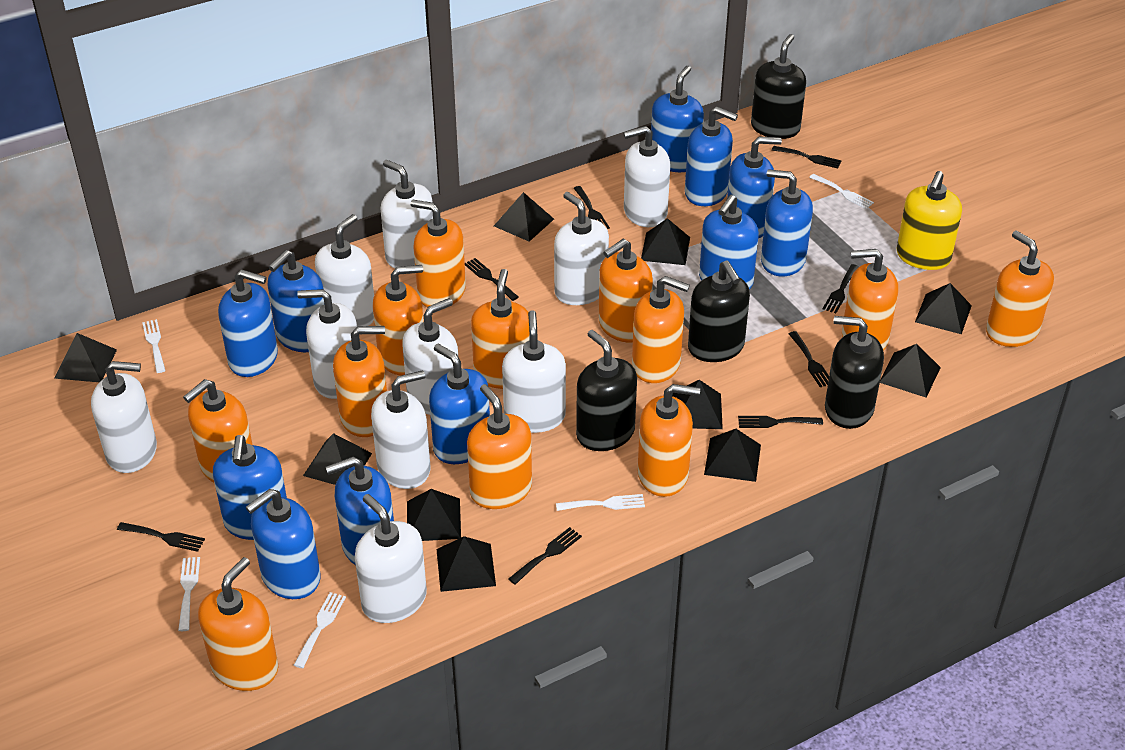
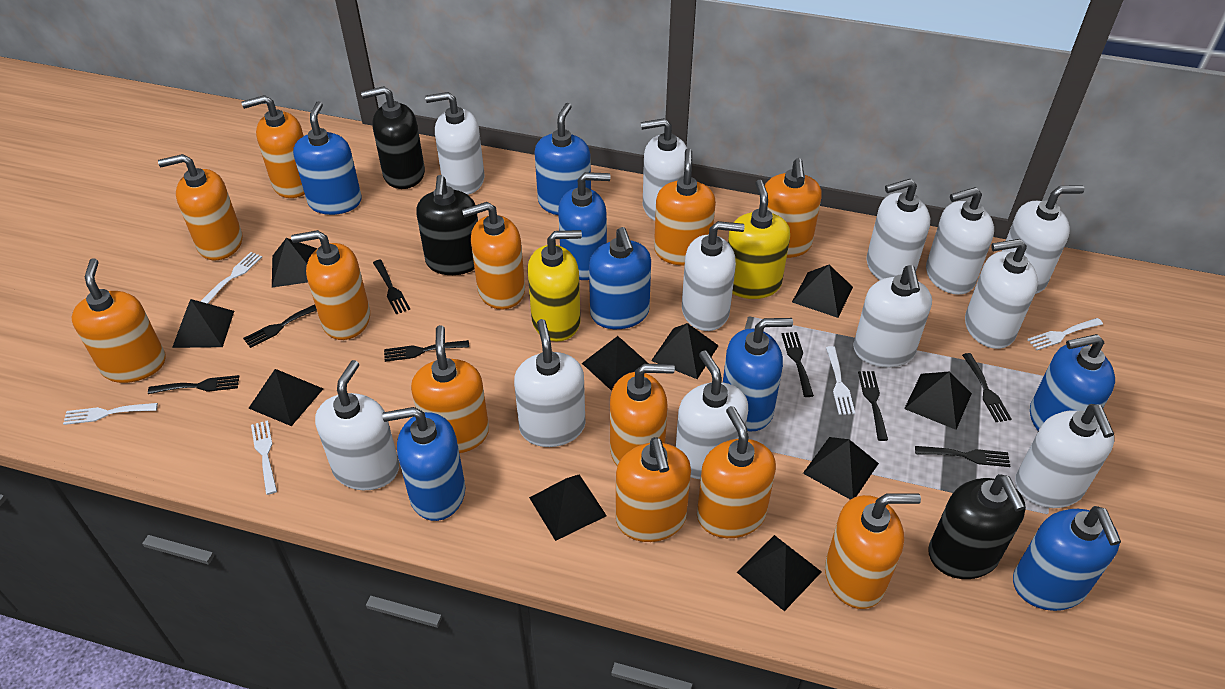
black soap dispenser: [576,330,637,451] [688,261,750,362] [751,34,806,139] [825,316,884,429] = 4 -> [361,86,425,189] [416,175,478,275] [928,474,1026,579] = 3
blue soap dispenser: [213,435,287,540] [218,270,278,377] [246,489,321,599] [268,250,324,352] [326,457,394,565] [429,344,490,464] [651,66,704,172] [685,107,738,206] [699,195,759,289] [727,136,782,238] [761,169,813,277] = 11 -> [293,101,362,215] [382,407,465,521] [535,103,591,215] [558,172,611,280] [589,227,651,329] [723,318,793,431] [1013,506,1121,611] [1030,334,1115,430] = 8
white soap dispenser: [91,361,157,473] [297,289,357,399] [315,214,374,327] [355,494,427,623] [371,370,430,489] [380,160,433,269] [402,298,458,415] [502,310,566,433] [554,192,609,305] [623,126,670,227] = 10 -> [315,360,399,490] [425,92,485,195] [514,319,585,447] [641,118,688,221] [676,350,748,479] [682,221,745,331] [853,265,932,368] [867,179,930,280] [926,187,994,295] [965,239,1038,349] [1002,186,1085,294] [1015,404,1114,508] = 12
yellow soap dispenser: [896,171,962,270] = 1 -> [527,230,582,342] [728,180,790,299] = 2

